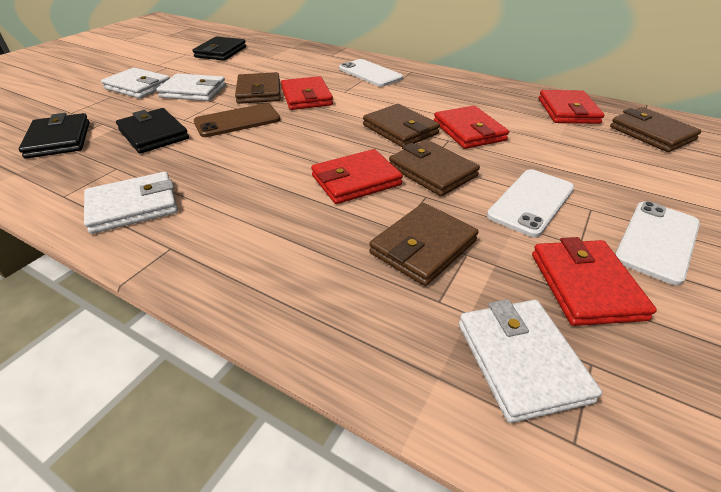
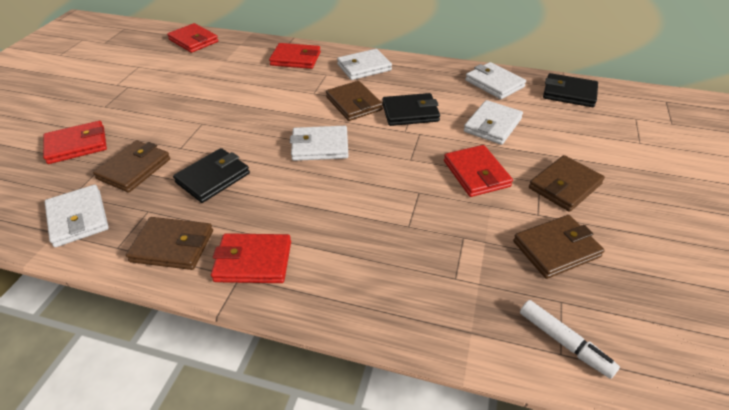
brown phone: [194,103,281,137] = 1 -> none = 0
white marker: none = 0 -> [520,300,620,379] = 1
white phone: [339,59,403,87] [487,169,574,237] [615,201,700,285] = 3 -> none = 0
white wallet: [84,172,178,234] [101,67,170,98] [157,73,226,101] [459,299,602,423] = 4 -> [44,185,109,247] [290,126,348,161] [337,49,392,80] [464,100,523,145] [465,62,526,99] = 5

